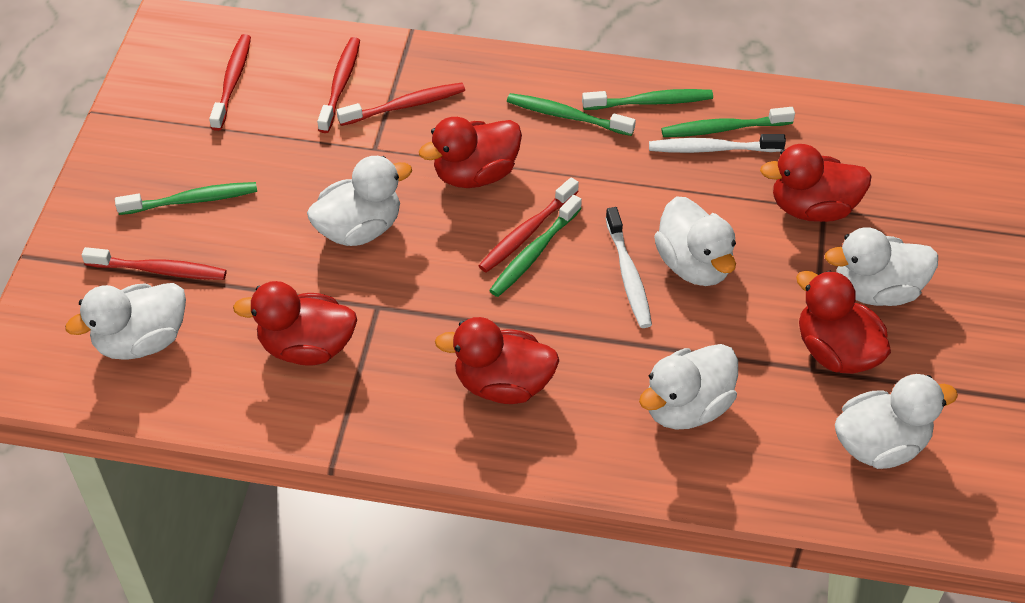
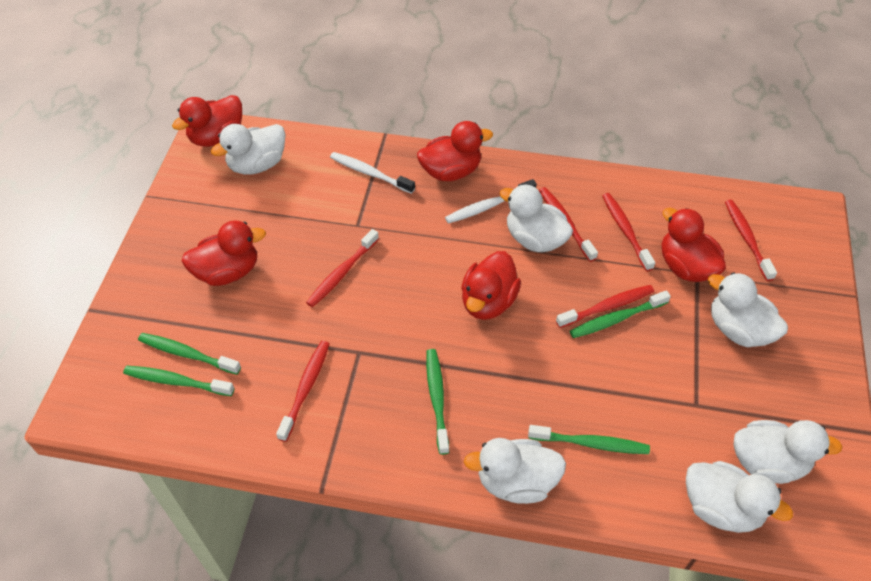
red toothbrush: [82,247,227,280] [209,34,251,131] [317,37,360,133] [337,83,465,126] [478,177,579,273] = 5 -> [276,341,330,442] [306,229,379,307] [539,187,598,262] [556,285,654,328] [602,193,655,271] [725,200,777,281] = 6

